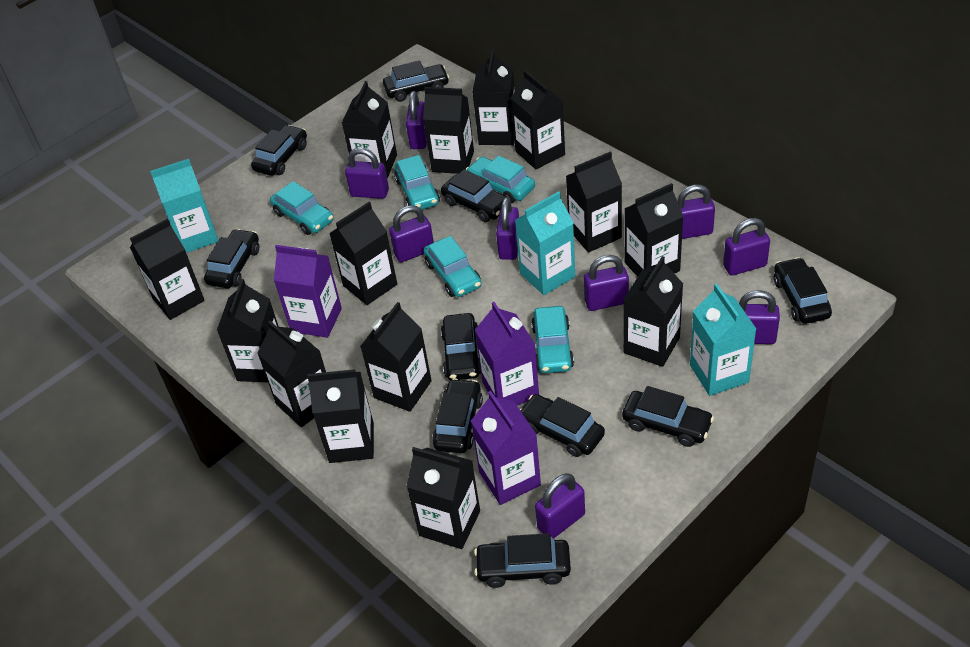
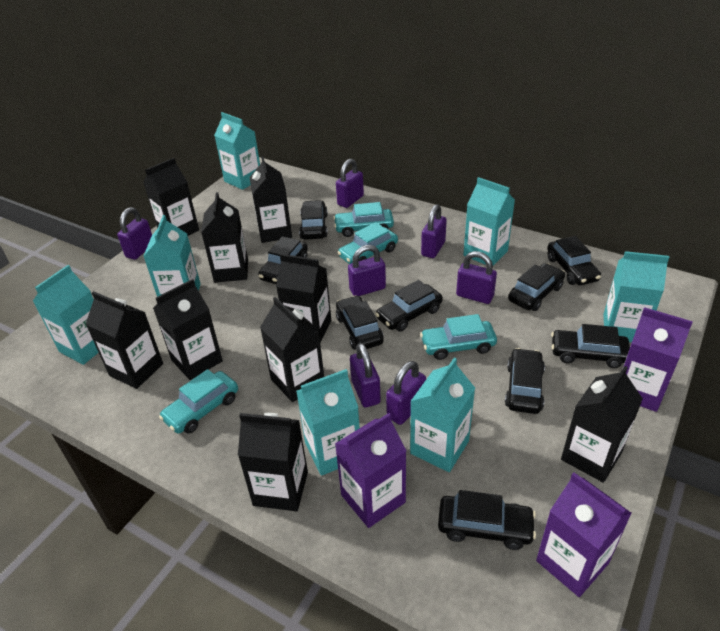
black car: [204,229,259,288] [251,125,307,176] [383,61,449,102] [432,378,483,453] [441,169,507,222] [441,313,481,380] [474,533,571,588] [519,394,605,457] [622,386,714,447] [774,257,832,324] = 10 -> [258,236,308,284] [299,200,328,240] [336,295,384,350] [375,280,443,332] [438,490,536,550] [505,348,545,414] [508,263,565,311] [547,236,601,285] [551,324,630,368] = 9
black carton: [130,219,205,320] [217,279,279,382] [257,321,326,427] [307,369,374,463] [329,202,397,305] [342,81,397,178] [360,302,432,412] [406,447,480,549] [423,87,474,174] [472,50,515,145] [511,70,565,169] [566,151,622,253] [624,183,684,277] [624,256,683,367] = 14 -> [86,291,163,389] [143,158,199,236] [153,279,223,380] [201,192,248,283] [238,413,308,511] [249,156,292,243] [260,297,324,402] [276,254,331,343] [561,366,643,483] = 9
purple padlock: [345,148,389,199] [389,205,434,262] [406,91,427,149] [496,197,519,260] [535,473,585,539] [584,255,629,311] [678,185,715,239] [723,218,770,276] [739,290,780,344] = 9 -> [117,207,152,260] [336,159,364,208] [348,245,386,296] [350,343,381,408] [386,361,426,425] [421,204,447,258] [456,251,497,304] = 7
turquoise car: [270,181,334,235] [394,155,440,210] [424,236,482,297] [466,156,535,203] [531,306,574,373] = 5 -> [159,369,238,434] [333,202,394,237] [338,222,398,264] [420,314,497,360] = 4
turquoise carton: [150,159,219,253] [515,191,575,295] [690,284,756,396] = 3 -> [33,265,99,365] [143,215,201,297] [214,112,260,190] [296,369,359,476] [410,358,475,472] [463,177,515,265] [604,251,669,342] = 7

